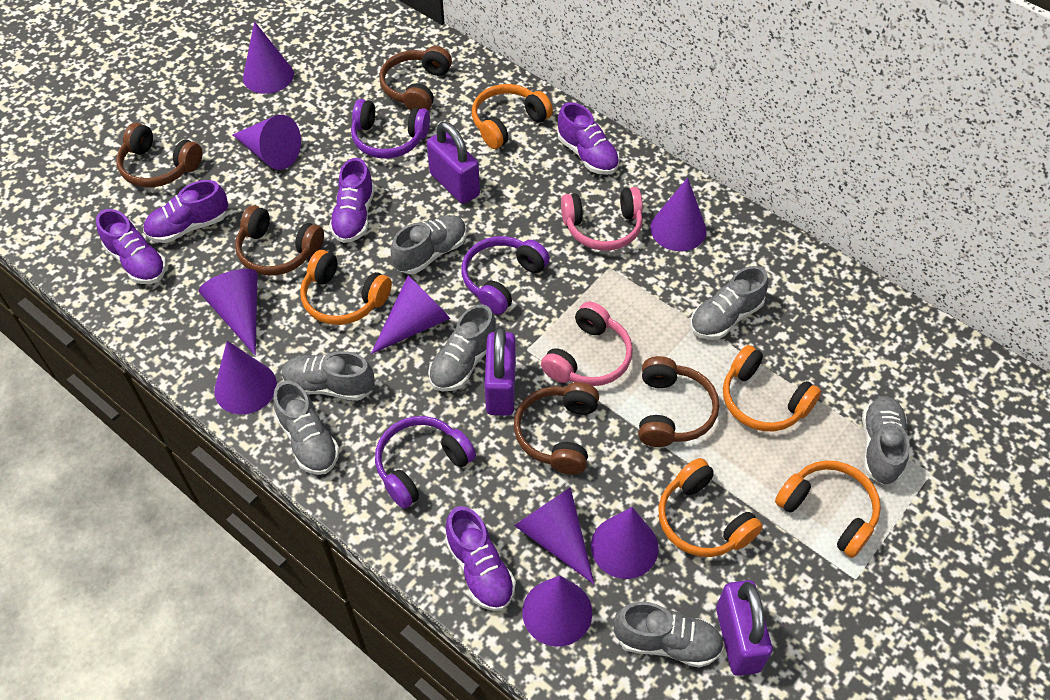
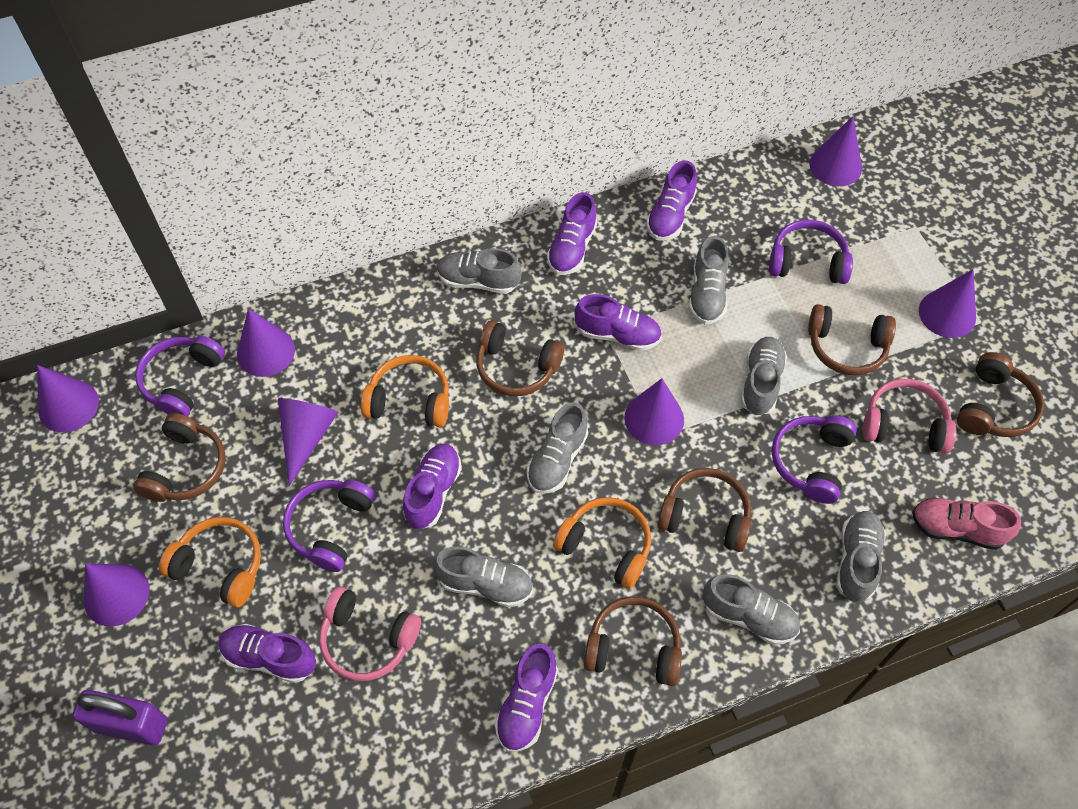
brown headphones: [116,123,202,187] [235,205,324,275] [379,46,452,111] [514,382,599,475] [638,356,719,447] = 5 -> [133,413,225,502] [476,320,564,396] [584,596,682,686] [657,468,751,552] [808,304,896,375] [957,352,1044,437] = 6
orange headphones: [300,250,392,325] [472,84,553,149] [658,458,763,557] [723,345,821,431] [775,460,881,558] = 5 -> [159,517,261,607] [361,355,449,428] [553,497,651,589] = 3
pink shoe: none = 0 -> [912,497,1021,550] = 1
purple cone: [199,269,258,355] [214,341,277,414] [232,115,301,170] [243,21,294,94] [371,276,450,354] [514,487,594,584] [522,576,592,647] [591,507,658,579] [650,178,707,251] = 9 -> [37,365,99,432] [84,564,149,627] [237,308,295,377] [278,398,338,486] [624,378,684,445] [809,116,862,186] [919,269,976,338] = 7
purple headphones: [351,99,430,159] [375,416,476,509] [462,236,550,315] = 3 -> [135,336,225,417] [283,480,375,572] [769,220,853,284] [772,415,857,504] = 4
purple padlock: [427,121,480,204] [485,326,516,416] [716,580,773,676] = 3 -> [72,690,168,745] = 1
purple shoe: [96,209,167,284] [143,180,228,243] [329,158,375,243] [445,506,516,611] [558,102,620,175] = 5 -> [219,624,316,683] [403,444,462,529] [495,643,558,752] [547,192,597,275] [575,294,662,351] [646,160,697,241] = 6

